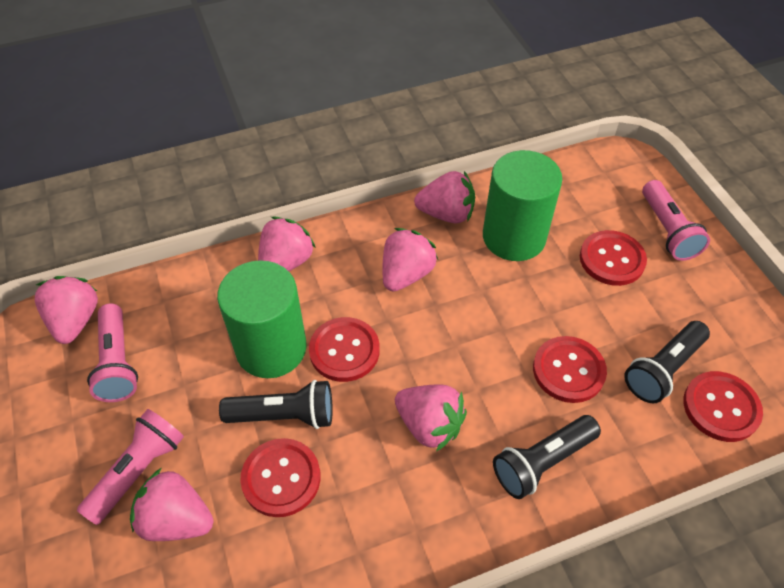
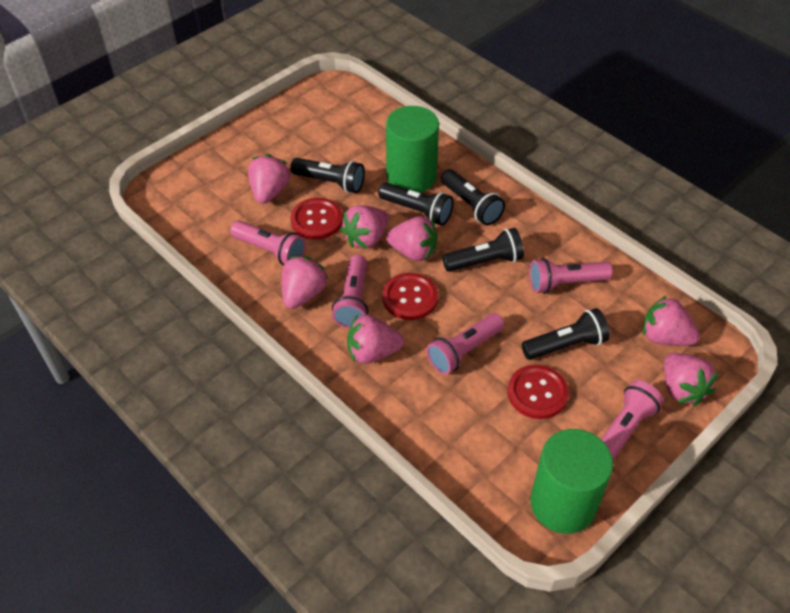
black flashlight: [219,380,333,429] [493,415,601,499] [624,321,710,403] = 3 -> [290,158,365,193] [378,182,454,226] [441,169,505,225] [442,228,524,272] [522,308,610,360] = 5
pink flashlight: [77,409,184,525] [87,303,138,402] [642,180,710,261] = 3 -> [230,221,306,265] [332,255,368,328] [426,313,504,375] [529,258,613,294] [601,380,664,460] = 5
pink strawberry: [35,276,98,344] [130,468,213,541] [258,217,316,271] [383,228,438,292] [395,384,467,451] [414,171,475,224] = 6 -> [248,154,290,204] [282,256,328,309] [340,205,389,249] [347,315,404,364] [386,216,438,261] [643,296,700,346] [664,353,718,406] = 7
red button: [240,438,321,517] [309,317,380,382] [533,336,607,403] [580,230,647,286] [683,371,763,442] = 5 -> [290,198,343,240] [382,273,438,320] [508,365,569,419] = 3

